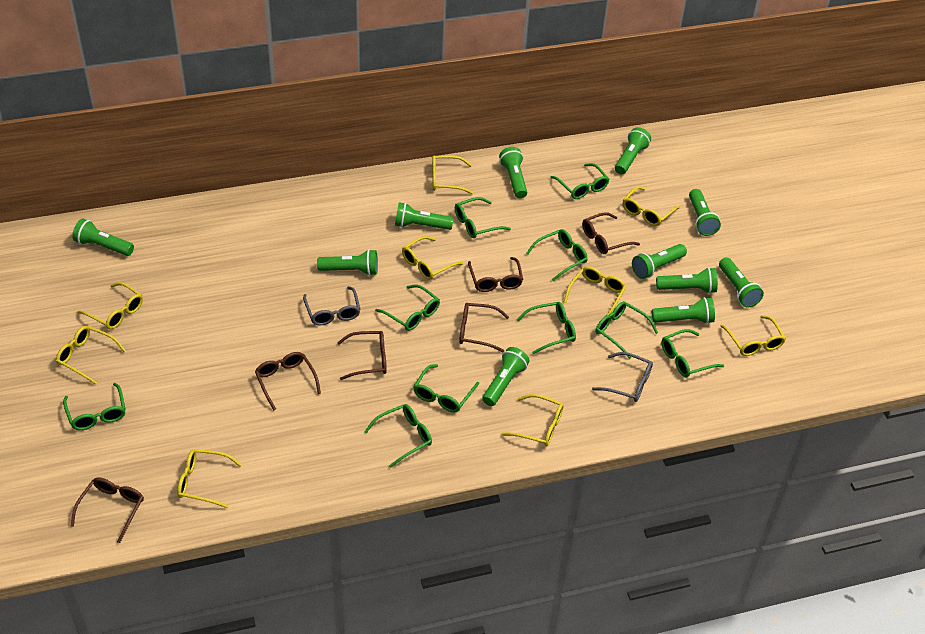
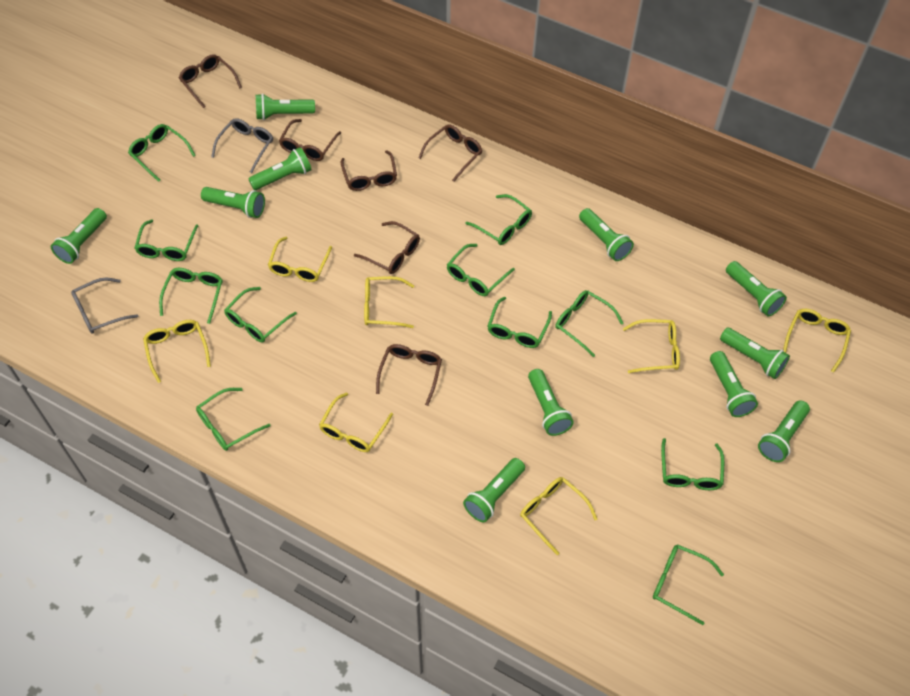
green glasses: [63,383,126,430] [364,404,432,468] [375,284,440,331] [413,364,479,413] [455,197,511,238] [517,302,576,354] [526,229,588,281] [550,163,609,199] [596,301,658,359] [662,329,724,377] = 10 -> [128,124,196,182] [134,219,198,261] [159,268,223,324] [196,388,270,451] [224,287,297,343] [447,244,515,296] [466,194,532,245] [487,296,552,348] [555,290,623,357] [653,544,724,625] [661,438,724,490] = 11
yellow glasses: [56,326,126,385] [77,282,143,329] [177,449,242,508] [402,236,464,280] [432,155,473,194] [501,394,564,447] [564,266,626,316] [623,186,680,226] [720,315,786,356] = 9 -> [143,320,211,383] [268,237,332,282] [319,392,393,452] [364,276,414,328] [520,477,597,555] [623,319,680,373] [783,309,851,372] = 7

